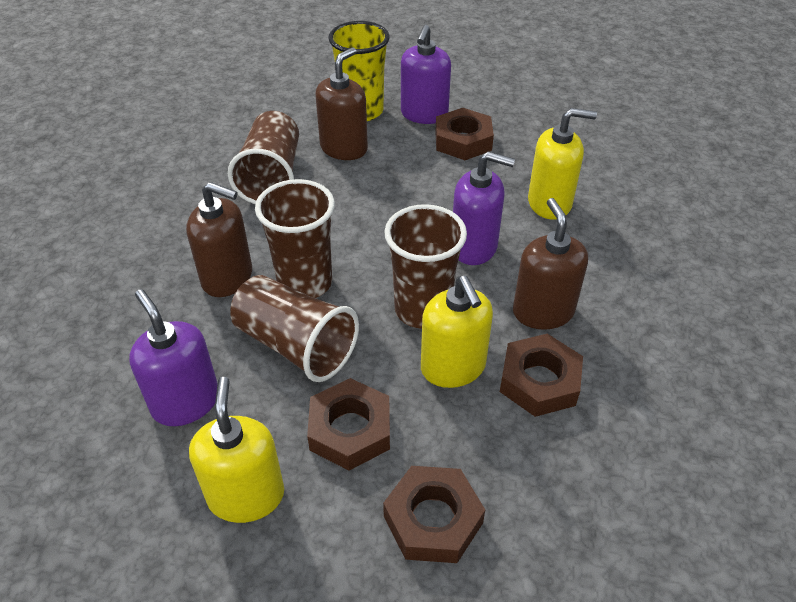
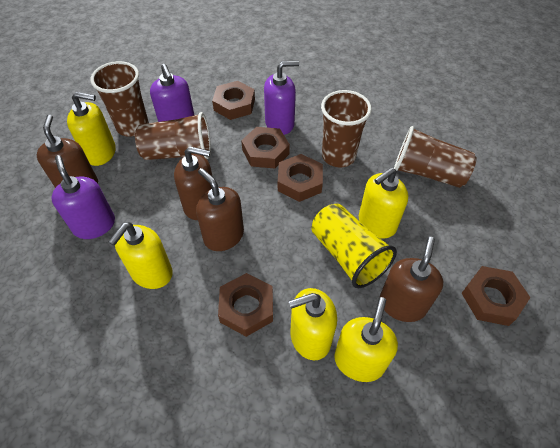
brown nut: [307,378,390,471] [383,466,485,563] [435,108,494,160] [500,334,583,417] = 4 -> [212,81,255,120] [218,273,273,337] [241,127,290,168] [278,154,323,202] [461,266,531,326] = 5
brown soap dispenser: [186,182,252,297] [315,47,368,160] [513,198,588,330] = 3 -> [37,115,98,188] [174,146,212,220] [196,168,244,251] [380,237,443,322] = 4
yellow soap dispenser: [189,377,284,523] [421,276,493,388] [528,108,597,220] = 3 -> [67,92,116,166] [109,222,173,289] [289,288,337,360] [334,297,398,382] [359,168,409,238] = 5

